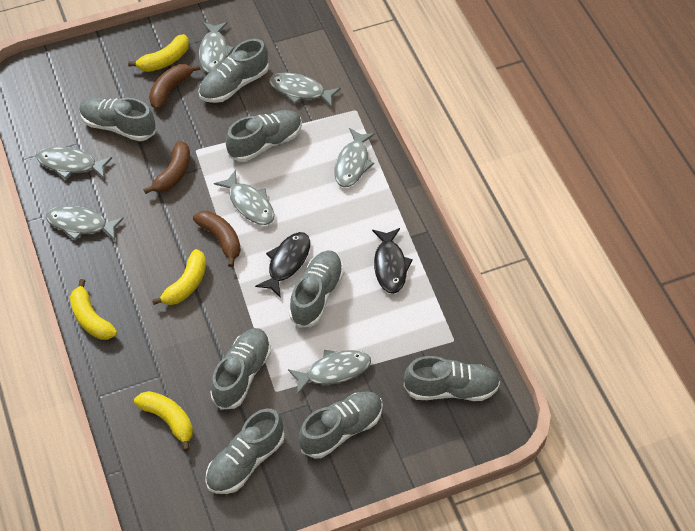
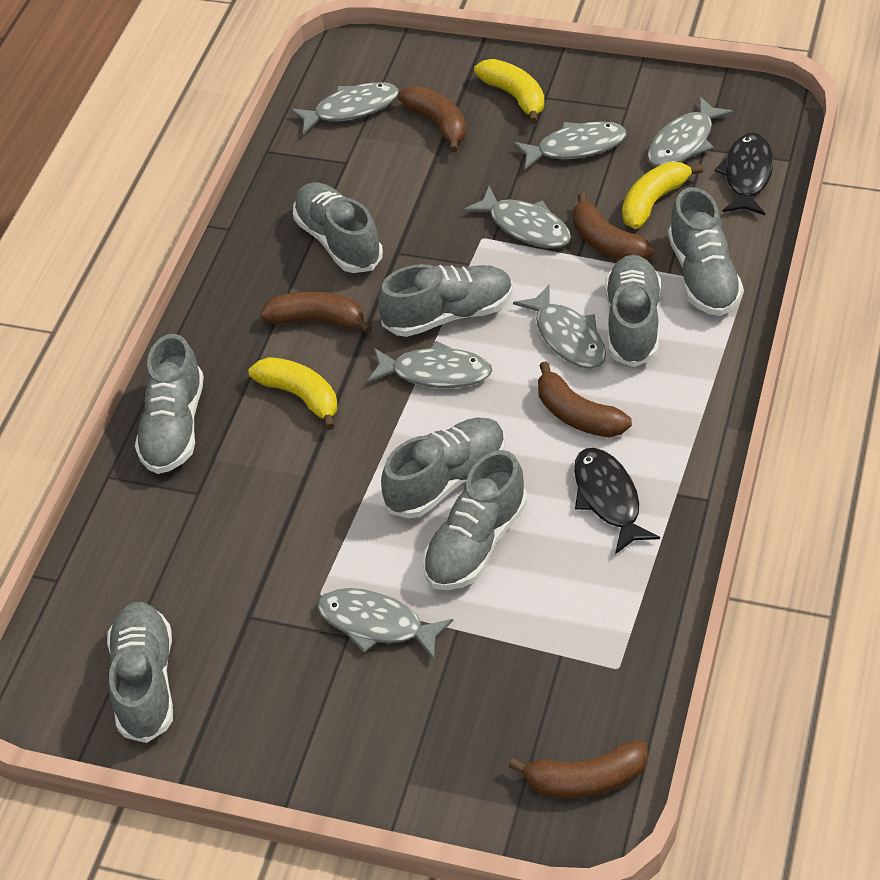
brown banana: [143,141,190,194] [149,64,200,110] [193,211,241,267] = 3 -> [260,291,373,334] [398,86,466,152] [509,740,647,798] [538,361,632,437] [573,193,654,260] = 5
yellow banana: [70,279,117,340] [128,34,189,72] [134,391,193,451] [152,249,206,305] = 4 -> [248,357,337,430] [474,59,545,124] [622,162,703,229] = 3

